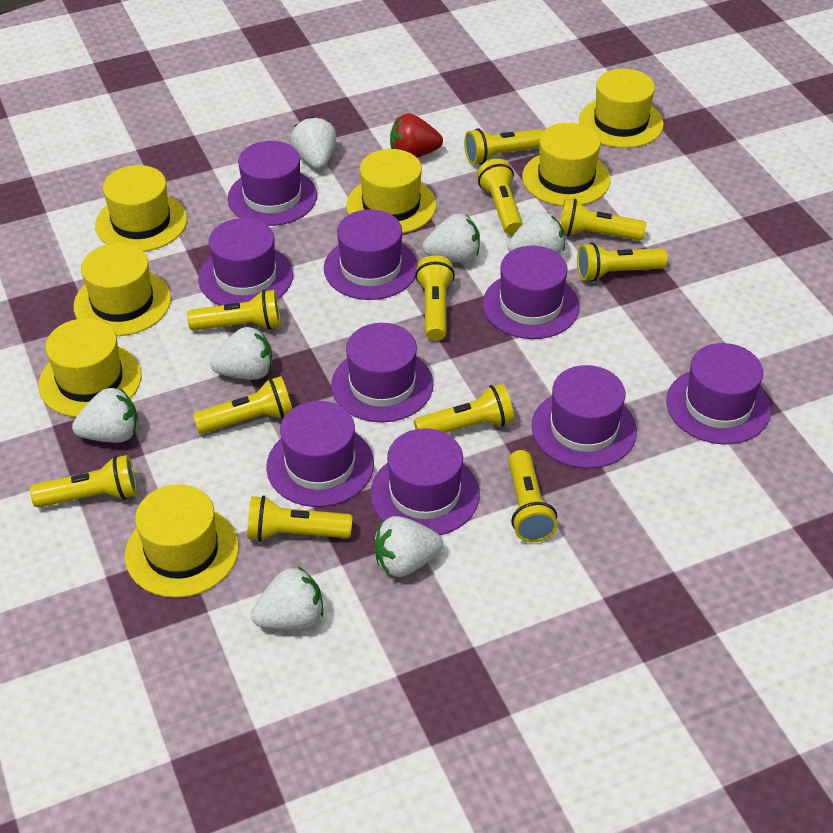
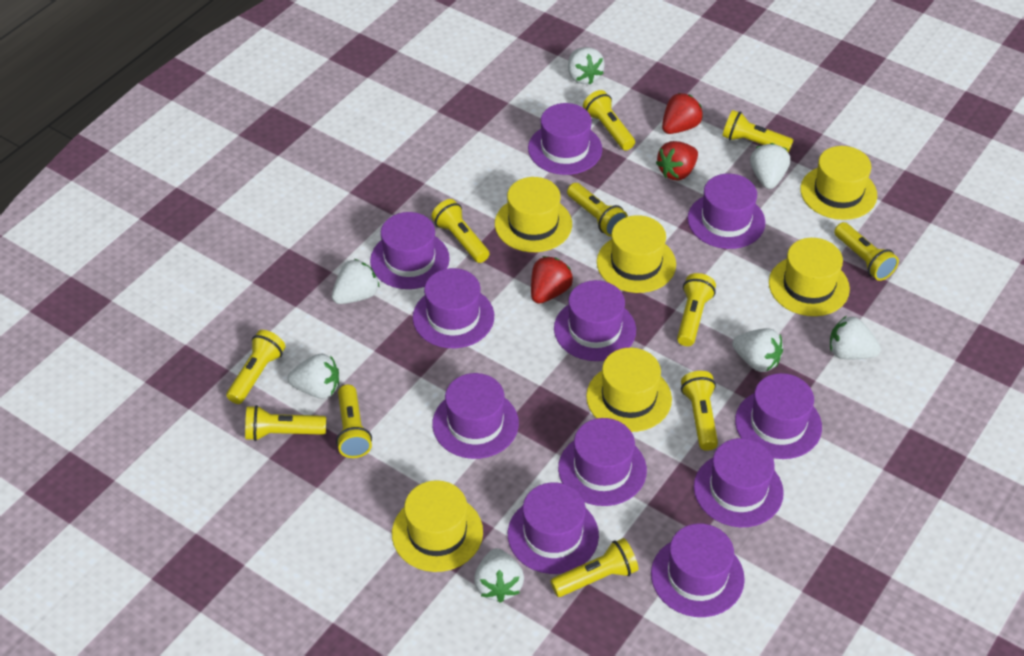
purple hat: [198,218,293,305] [228,141,317,226] [266,401,374,507] [324,209,418,300] [331,323,433,423] [370,428,480,535] [483,246,580,339] [531,365,637,469] [666,343,771,444] = 9 -> [370,212,450,289] [413,268,494,348] [432,373,519,459] [508,482,599,574] [528,103,602,175] [554,280,636,361] [558,418,647,506] [651,523,745,617] [687,174,765,249] [694,438,784,527] [735,373,822,459] = 11
red strawberry: [390,113,443,158] = 1 -> [531,256,573,304] [656,141,698,181] [662,93,703,134] = 3
yellow hat: [38,318,141,417] [73,243,171,336] [95,165,187,252] [125,484,239,598] [346,149,436,234] [522,123,611,206] [579,69,664,148] = 7 -> [392,480,483,572] [495,177,572,252] [586,348,672,432] [597,215,676,293] [769,238,850,316] [800,146,877,220] = 6

